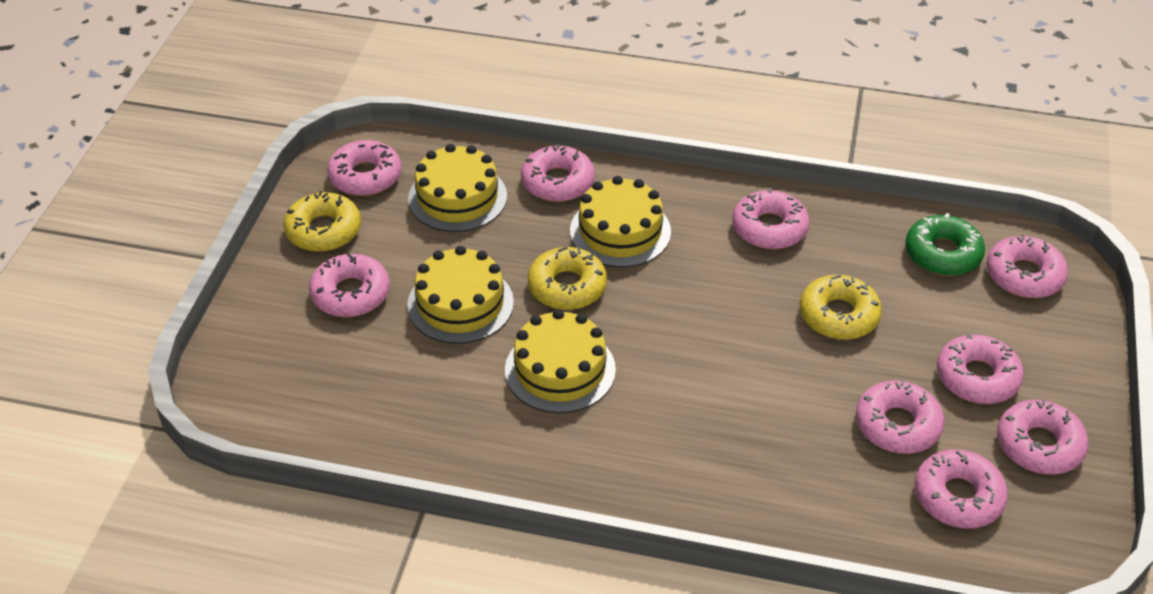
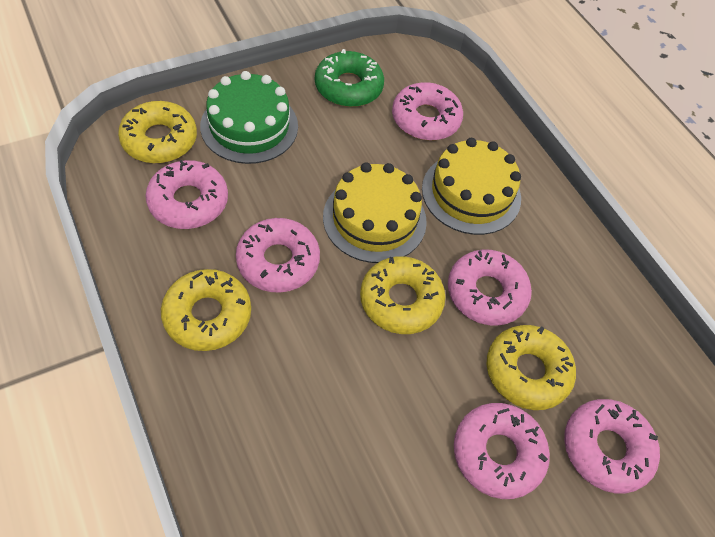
green cake: none = 0 -> [200,71,298,164] = 1
pink donut: [309,254,390,317] [327,140,402,196] [521,144,595,202] [732,188,809,249] [856,380,944,454] [914,449,1008,528] [937,333,1024,404] [986,234,1068,298] [997,399,1088,474] = 9 -> [146,160,228,229] [236,218,320,293] [392,82,463,141] [448,249,532,326] [454,403,550,499] [564,399,660,494] = 6
yellow cake: [407,246,514,344] [408,144,507,232] [505,309,616,413] [570,176,671,267] = 4 -> [323,162,427,263] [422,138,521,235] = 2
yellow donut: [283,191,361,252] [528,246,607,310] [800,274,882,340] = 3 -> [118,101,197,163] [161,269,251,351] [360,256,446,334] [487,325,576,410] = 4

